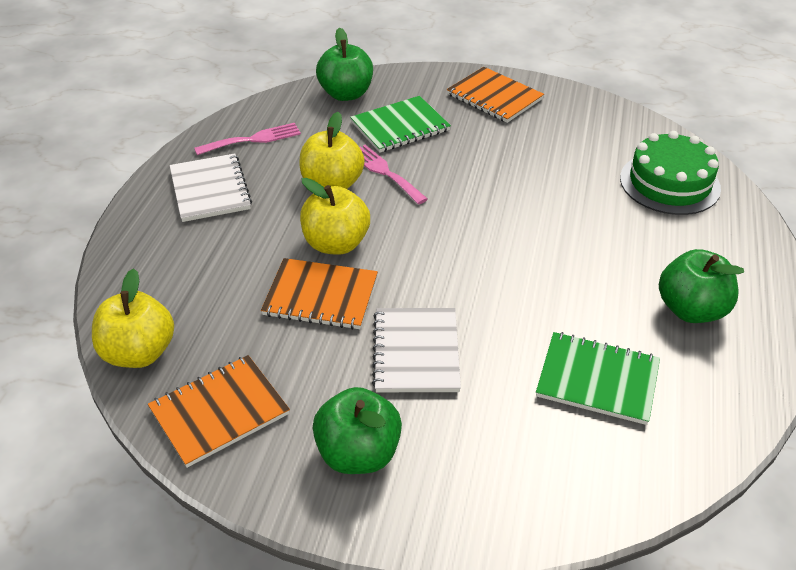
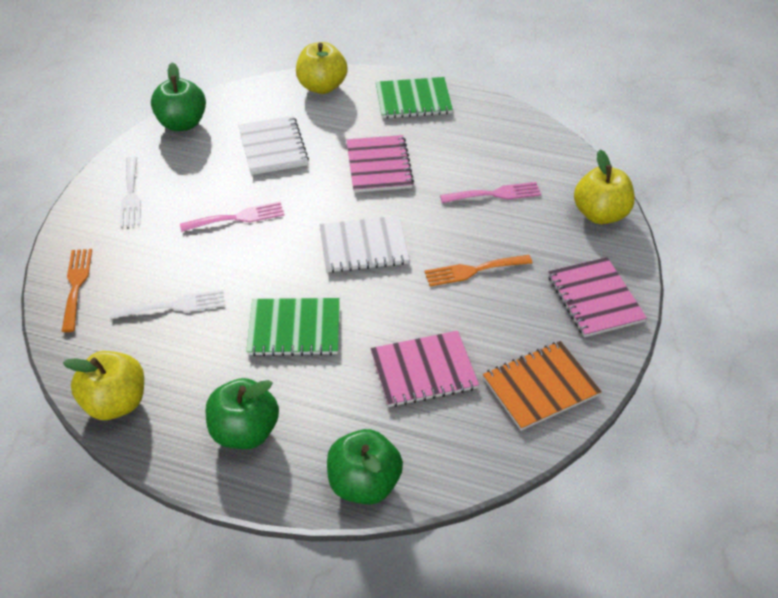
green cake: [620,131,721,215] = 1 -> none = 0
orange fork: none = 0 -> [62,249,92,332] [424,255,533,286] = 2
orange notebook: [148,355,290,468] [261,258,378,330] [447,67,544,123] = 3 -> [483,341,602,431] = 1
pink notebook: none = 0 -> [346,135,414,193] [371,331,479,407] [548,257,647,337] = 3
white fork: none = 0 -> [110,290,225,319] [120,156,141,227] = 2

